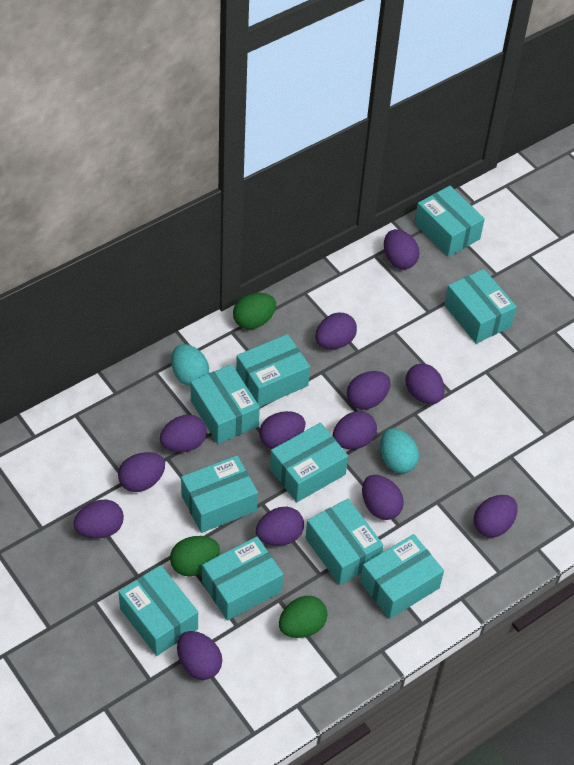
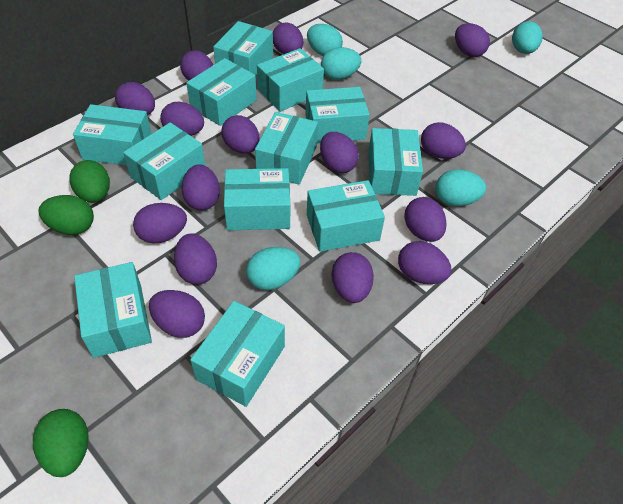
purple egg: [74,500,124,538] [118,452,165,492] [160,414,206,452] [177,631,222,680] [256,507,304,546] [259,411,305,449] [315,312,357,349] [333,411,377,449] [347,371,391,410] [362,475,404,520] [384,229,419,269] [405,363,445,404] [474,495,518,537] = 13 -> [115,82,155,115] [133,203,187,243] [149,290,205,338] [160,102,204,136] [174,233,217,285] [180,50,213,81] [181,164,220,211] [222,115,259,153] [273,22,303,54] [320,132,359,173] [332,252,374,303] [398,241,452,284] [404,197,447,242] [421,122,466,159] [455,23,490,57] = 15
turquoise box: [119,565,198,656] [181,455,258,533] [191,364,260,444] [202,536,283,621] [236,334,310,407] [270,423,348,502] [305,499,383,585] [360,534,444,619] [414,186,485,257] [444,269,517,343] = 10 -> [73,104,152,165] [74,262,152,358] [123,122,205,200] [186,58,257,126] [190,301,285,407] [213,21,273,76] [224,168,290,230] [255,112,318,185] [257,48,324,112] [305,87,370,143] [307,180,385,252] [368,128,423,196] = 12
turquoise egg: [171,344,209,387] [380,428,419,473] = 2 -> [246,247,301,290] [307,24,343,56] [321,47,361,80] [436,169,486,206] [512,21,543,54] = 5

